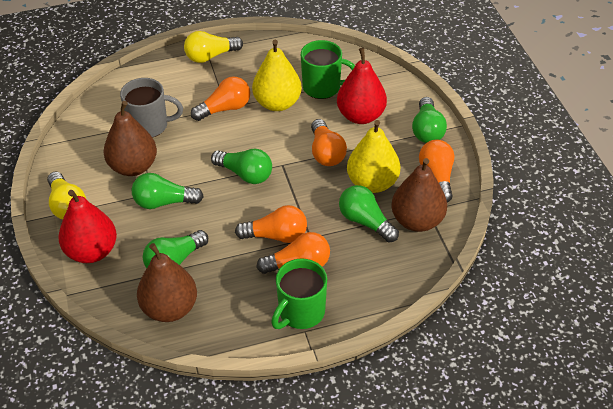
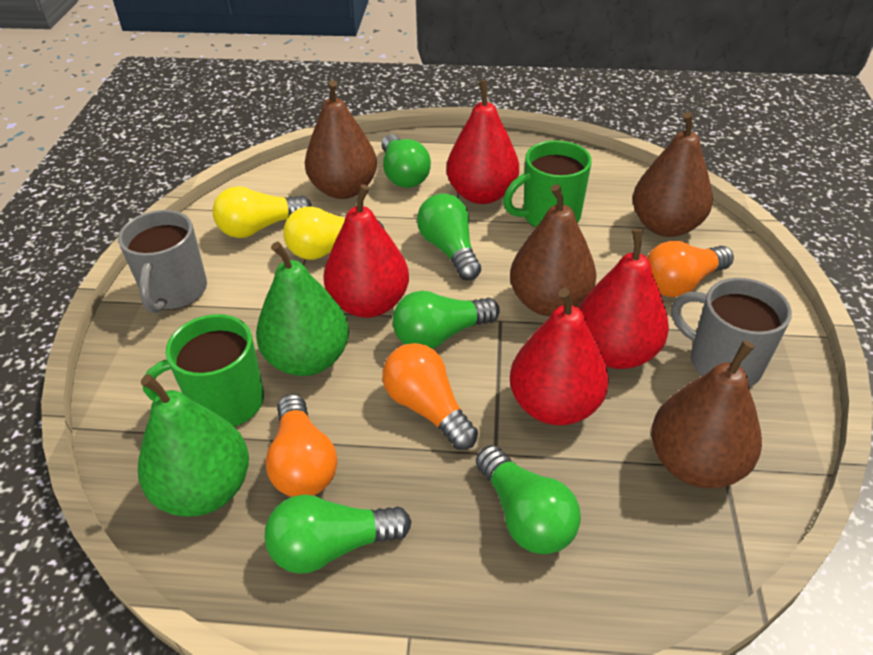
brown pear: [103,101,157,176] [137,243,197,322] [391,158,447,232] = 3 -> [305,80,377,199] [510,184,597,316] [632,112,713,237] [651,340,762,488] = 4
green pear: none = 0 -> [138,374,249,517] [256,242,349,376] = 2
grey mug: [120,78,183,138] = 1 -> [118,210,207,313] [671,278,792,387] = 2
orange light bulb: [191,76,250,121] [235,205,307,243] [256,232,330,274] [311,119,347,166] [419,140,455,203] = 5 -> [265,394,337,497] [382,343,478,450] [647,241,734,297] = 3
red pear: [59,190,117,263] [337,48,387,124] = 2 -> [323,184,409,318] [447,80,519,204] [510,288,609,426] [578,229,669,369] = 4
yellow pear: [252,40,302,111] [347,120,400,193] = 2 -> none = 0

